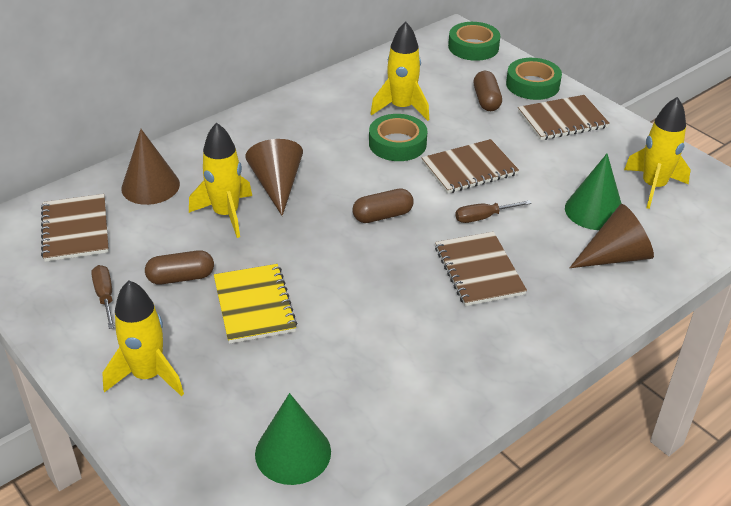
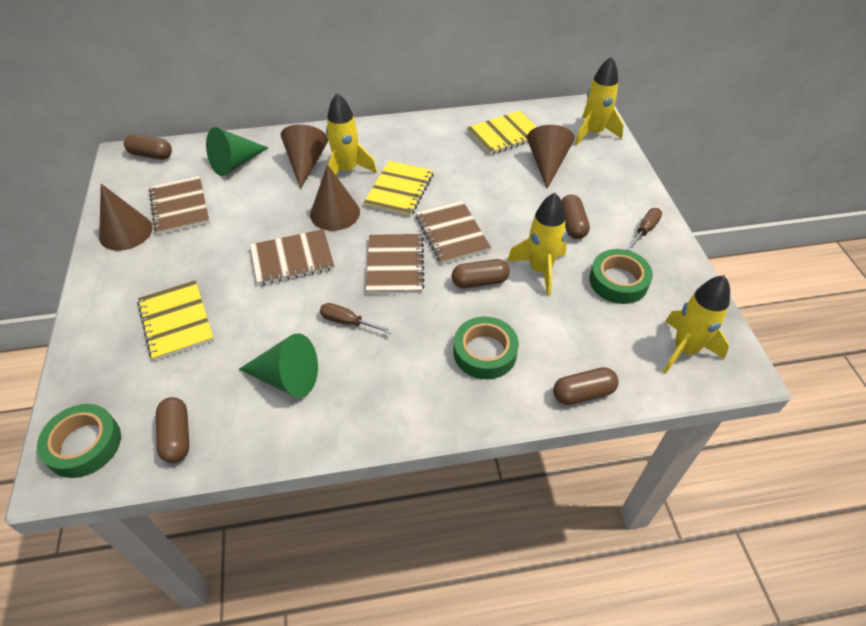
brown capsule: [145,250,214,285] [352,188,414,223] [474,71,502,111] = 3 -> [124,134,172,160] [156,397,189,463] [452,259,510,288] [553,367,619,405] [561,195,590,239] = 5
brown cone: [121,129,180,205] [245,139,303,216] [570,204,654,268] = 3 -> [99,184,153,251] [281,125,328,189] [310,164,360,231] [527,125,575,189] = 4
yellow notebook: [214,264,297,344] = 1 -> [137,280,214,361] [364,161,433,217] [467,111,537,155] = 3

